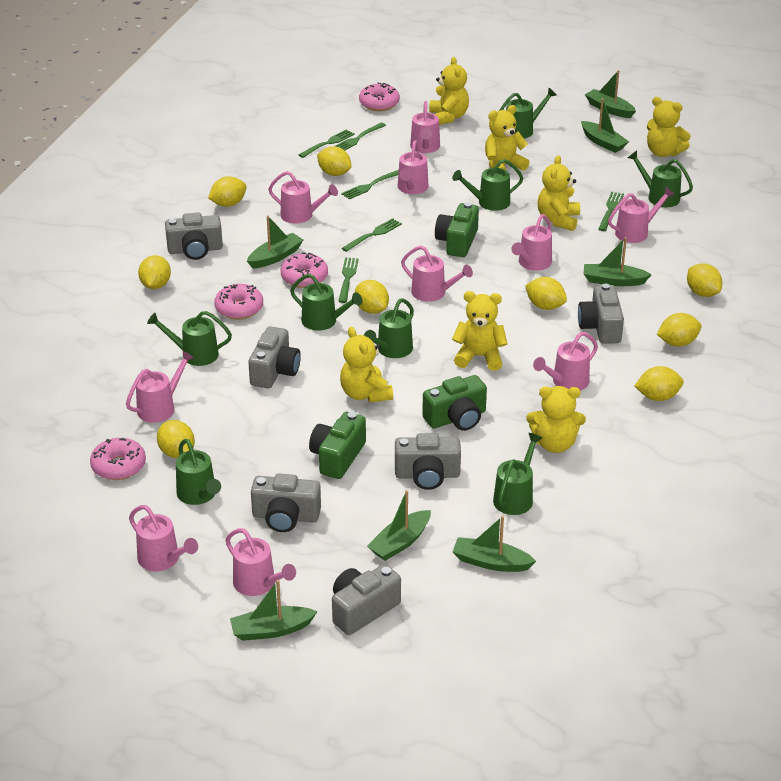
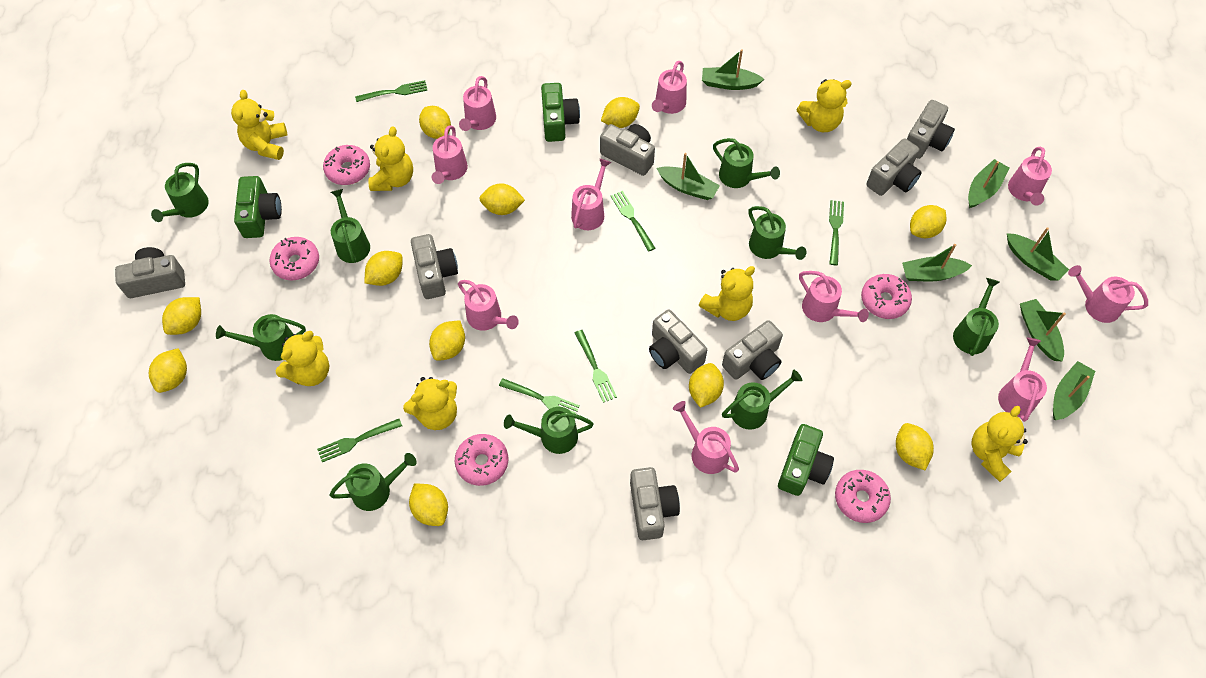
green watering can: [147,311,232,366] [176,439,221,505] [290,274,363,331] [364,298,414,358] [452,159,523,211] [493,433,542,515] [500,88,557,139] [628,151,693,207] = 8 -> [151,163,209,222] [216,314,306,361] [329,453,417,511] [331,189,370,263] [504,407,594,454] [713,138,780,188] [722,370,802,430] [748,206,806,260] [953,278,1000,356] = 9
grey camera: [165,212,223,260] [248,326,301,388] [251,473,321,532] [332,564,401,635] [395,433,461,490] [578,283,624,344] = 6 -> [115,247,185,298] [411,234,458,299] [600,124,655,176] [630,467,680,540] [649,310,707,374] [722,320,783,380] [866,138,922,196] [907,100,955,159] = 8
pink donut: [90,438,146,480] [214,284,263,319] [280,252,328,288] [359,83,400,111] = 4 -> [270,237,319,281] [323,145,370,185] [455,434,508,486] [835,470,891,523] [861,274,912,319] = 5
yellow lemon: [138,255,171,289] [157,420,195,458] [208,176,247,207] [317,146,351,176] [354,280,389,314] [525,277,567,310] [634,366,684,401] [657,313,701,347] [687,263,722,297] = 9 -> [149,348,187,393] [162,297,201,335] [364,251,403,286] [409,484,448,526] [419,106,451,139] [429,320,465,361] [479,183,525,215] [601,97,640,128] [689,363,724,408] [896,423,934,470] [910,205,947,238] = 11

